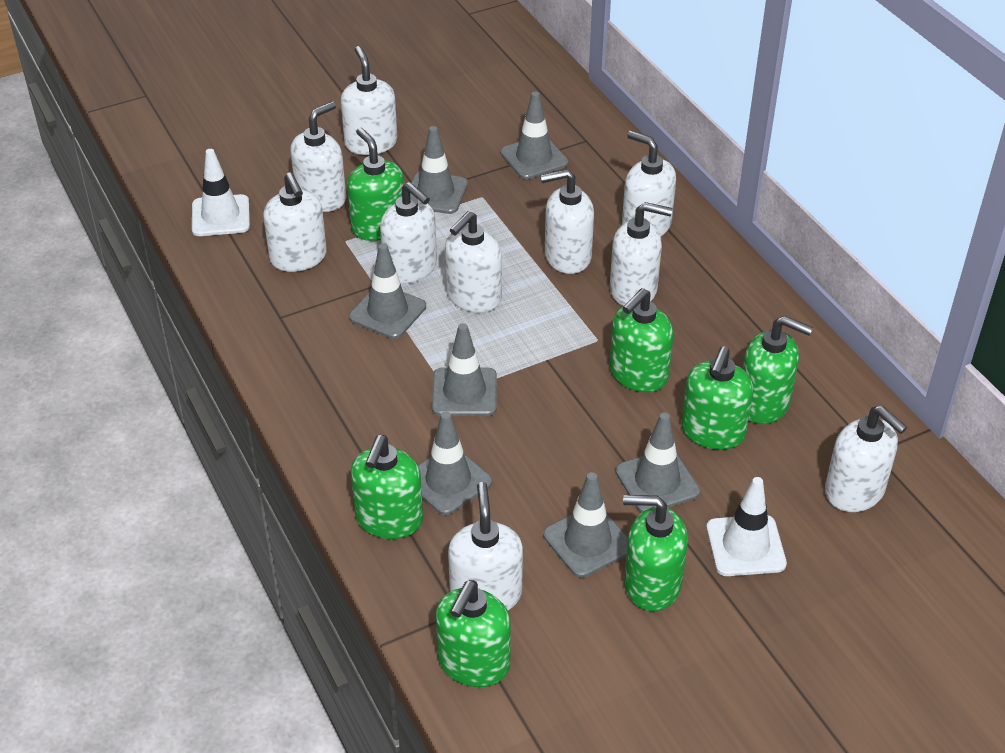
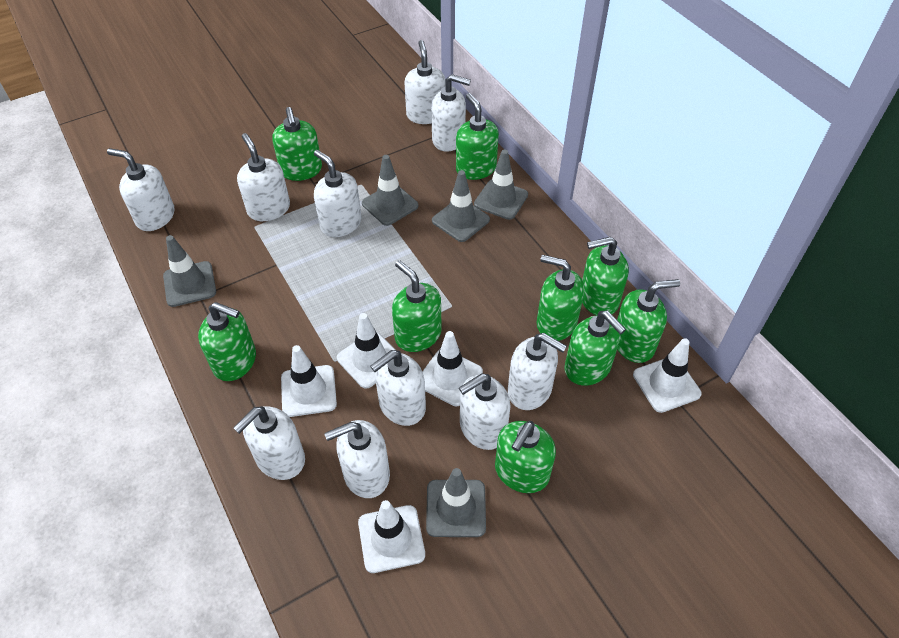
green soap dispenser: [347,128,404,241] [351,435,423,539] [435,580,511,687] [610,288,673,392] [623,495,688,611] [681,347,753,450] [742,316,813,424] = 7 -> [198,302,256,381] [272,107,322,181] [392,260,442,352] [456,93,499,180] [495,421,556,493] [537,255,584,341] [564,311,626,386] [582,237,629,315] [617,279,680,363] = 9
grey traffic cone: [349,243,426,339] [410,126,468,214] [418,412,492,515] [432,323,497,416] [500,91,568,179] [543,472,628,578] [616,412,700,513] = 7 -> [163,235,216,307] [362,155,419,226] [426,468,486,537] [432,170,490,242] [474,149,528,220] = 5
white traffic cone: [192,149,250,236] [706,477,787,576] = 2 -> [281,345,337,417] [337,313,395,389] [358,500,425,573] [422,331,483,406] [633,338,702,413] = 5

